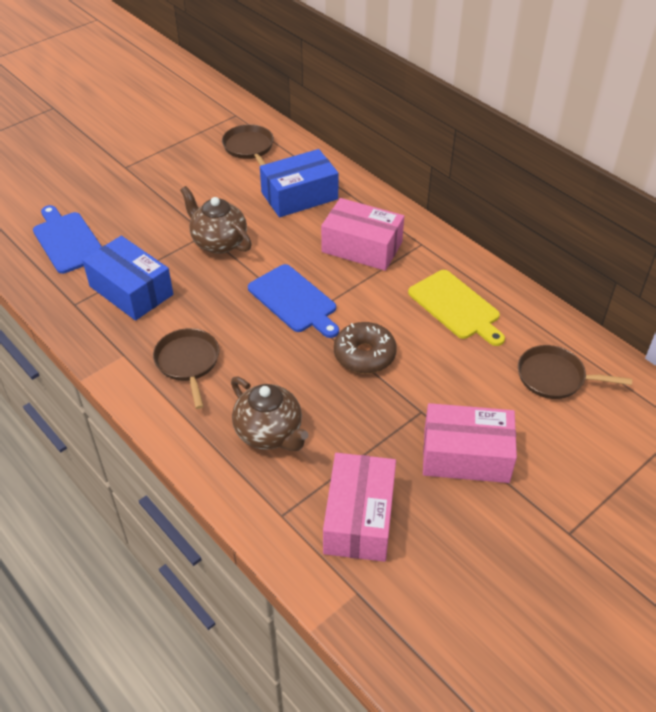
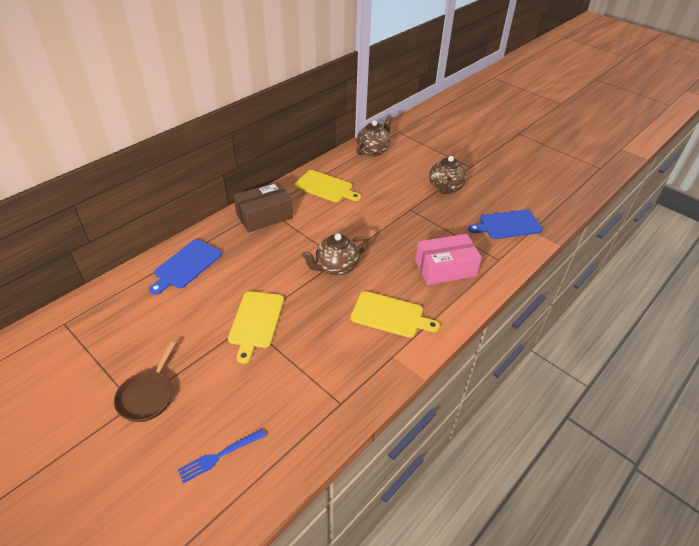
blue box: [82,236,173,321] [260,149,339,217] = 2 -> none = 0
blue fork: none = 0 -> [177,429,266,483] = 1
brown box: none = 0 -> [233,182,293,232] = 1
brown donut: [334,322,397,374] = 1 -> none = 0
brown pan: [153,328,219,409] [222,124,274,166] [518,345,632,399] = 3 -> [114,342,176,422] = 1
brown teapot: [180,186,252,254] [231,376,309,451] = 2 -> [302,233,369,276] [356,115,393,157] [429,155,466,195] = 3
pink box: [321,198,404,271] [323,453,396,562] [423,403,517,483] = 3 -> [415,234,482,285] = 1
yellow cutting board: [408,270,505,346] = 1 -> [228,291,284,364] [294,170,361,202] [351,291,440,338] = 3

